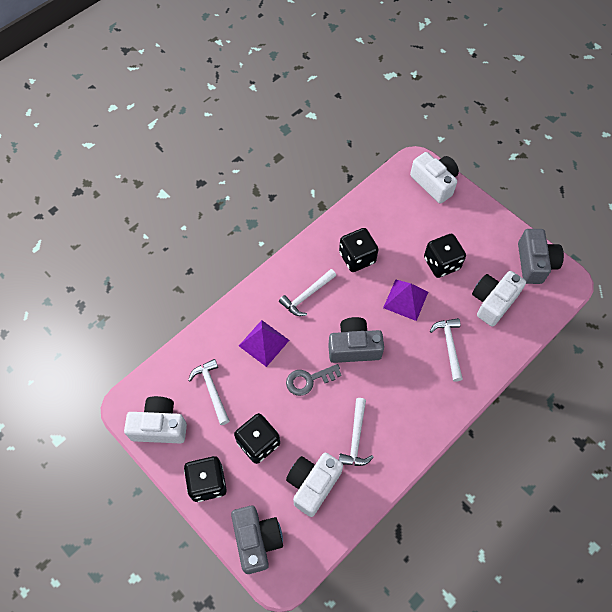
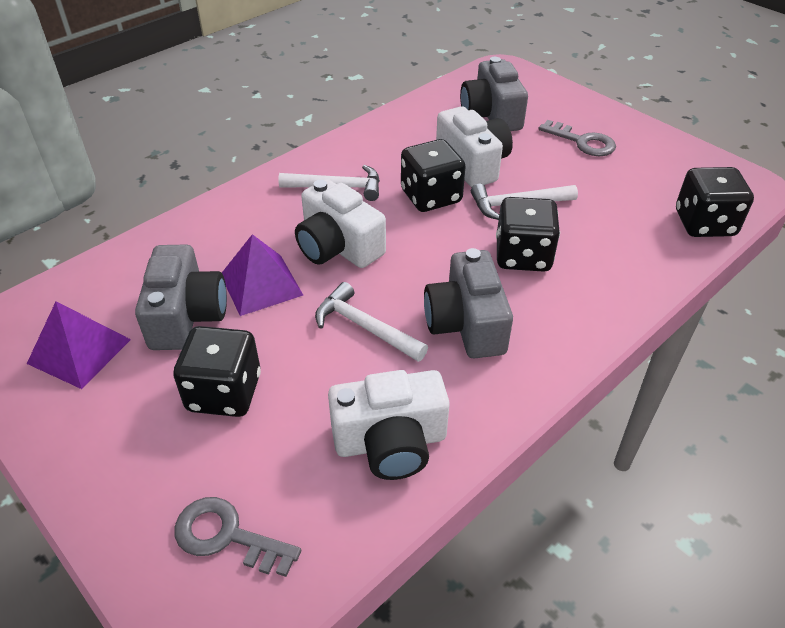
grey key: [286,364,342,396] = 1 -> [174,497,301,577] [538,120,616,156] = 2
white camera: [124,396,187,443] [286,453,343,517] [410,152,459,204] [472,271,526,327] = 4 -> [295,179,386,268] [328,370,450,480] [436,106,513,187] = 3
white hammer: [188,359,230,425] [279,269,336,316] [339,398,374,466] [430,318,463,382] = 4 -> [278,165,380,201] [315,282,428,362] [471,183,578,220] = 3

